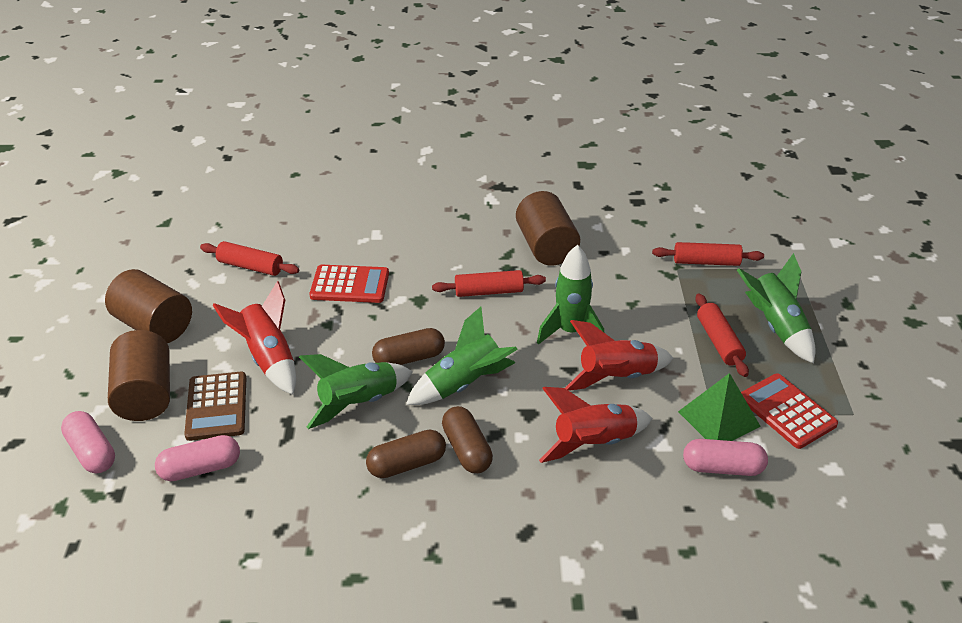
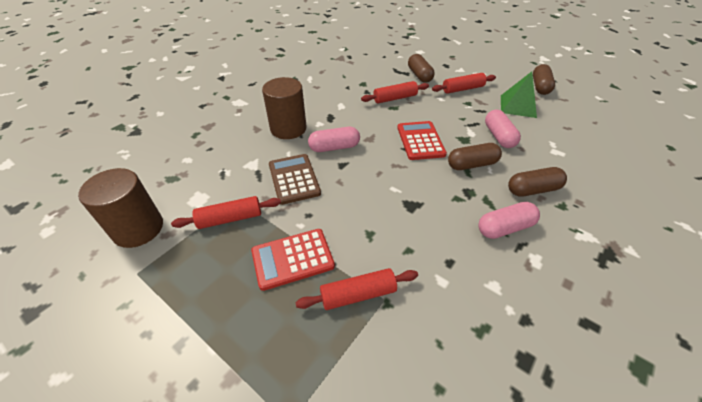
brown capsule: [366,430,446,478] [372,328,445,365] [442,406,493,473] = 3 -> [408,54,434,83] [448,143,502,170] [508,167,567,196] [533,64,555,95] = 4
brown cylinder: [105,269,192,343] [108,330,170,421] [516,191,580,266] = 3 -> [78,168,163,248] [262,77,307,139] = 2
green rocket: [299,354,413,429] [406,307,518,405] [537,245,604,345] [737,253,815,363] = 4 -> none = 0
red rocket: [213,281,296,395] [539,387,653,463] [565,320,673,391] = 3 -> none = 0

